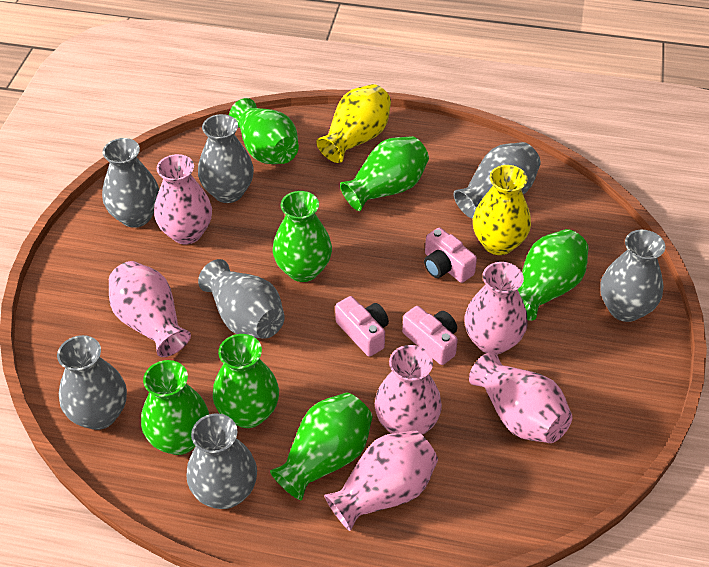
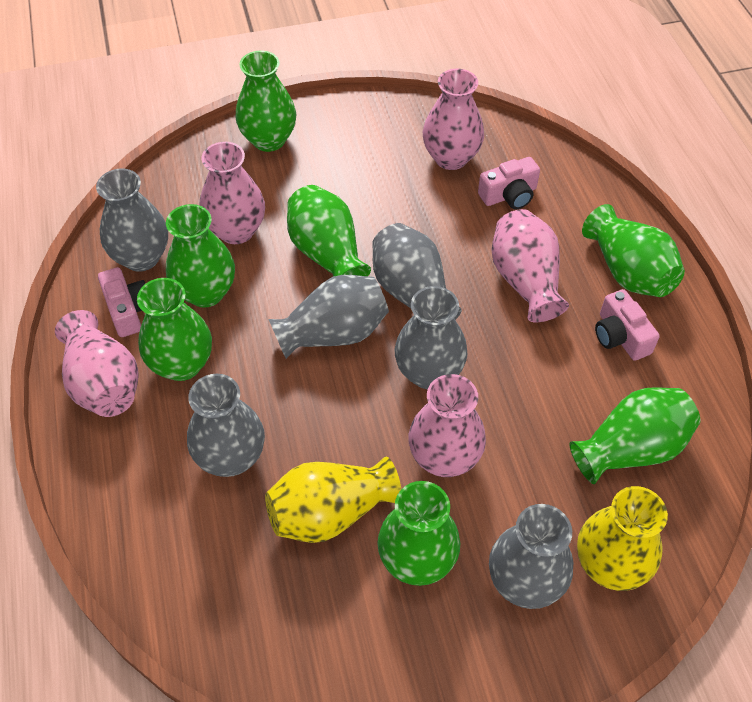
grey vase: [57,335,127,430] [102,138,159,228] [186,414,257,509] [198,114,254,203] [198,259,285,339] [453,142,541,219] [600,230,665,322] = 7 -> [96,169,168,272] [187,374,265,477] [268,275,389,359] [372,223,462,320] [394,286,468,389] [489,504,573,609] = 6
pink vase: [109,261,191,357] [154,154,212,244] [324,430,438,531] [375,345,442,435] [465,262,528,354] [469,352,572,443] = 6 -> [55,310,139,417] [200,142,265,244] [408,374,486,477] [423,69,484,170] [491,209,569,323] = 5

